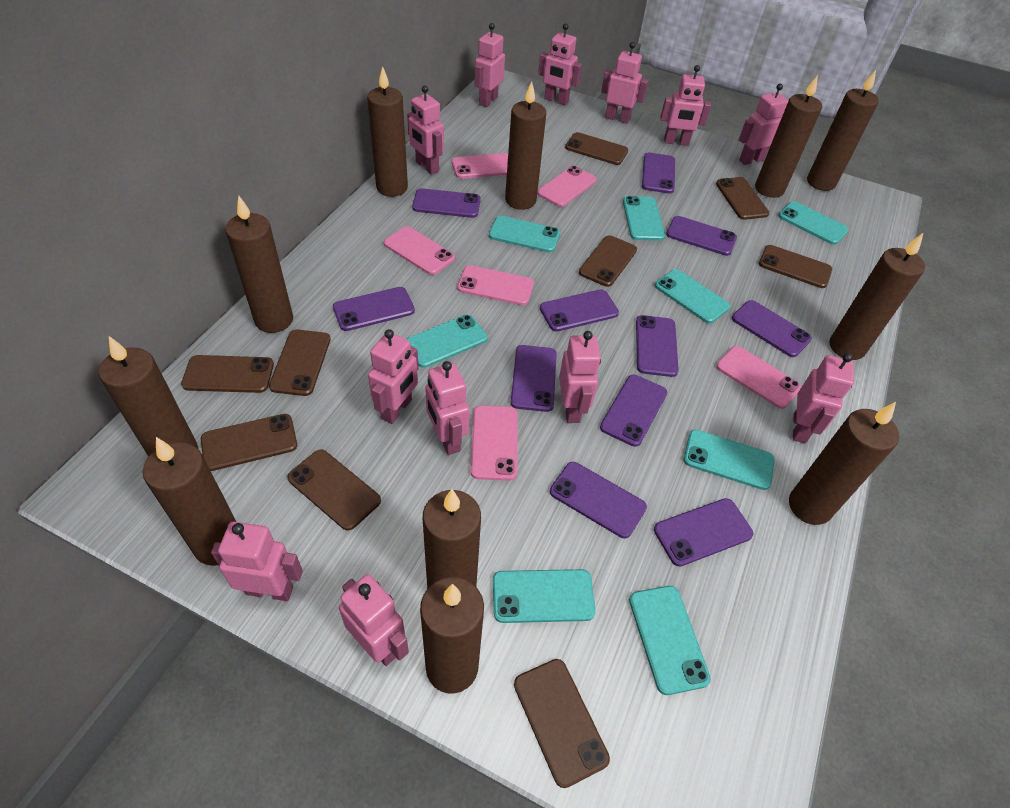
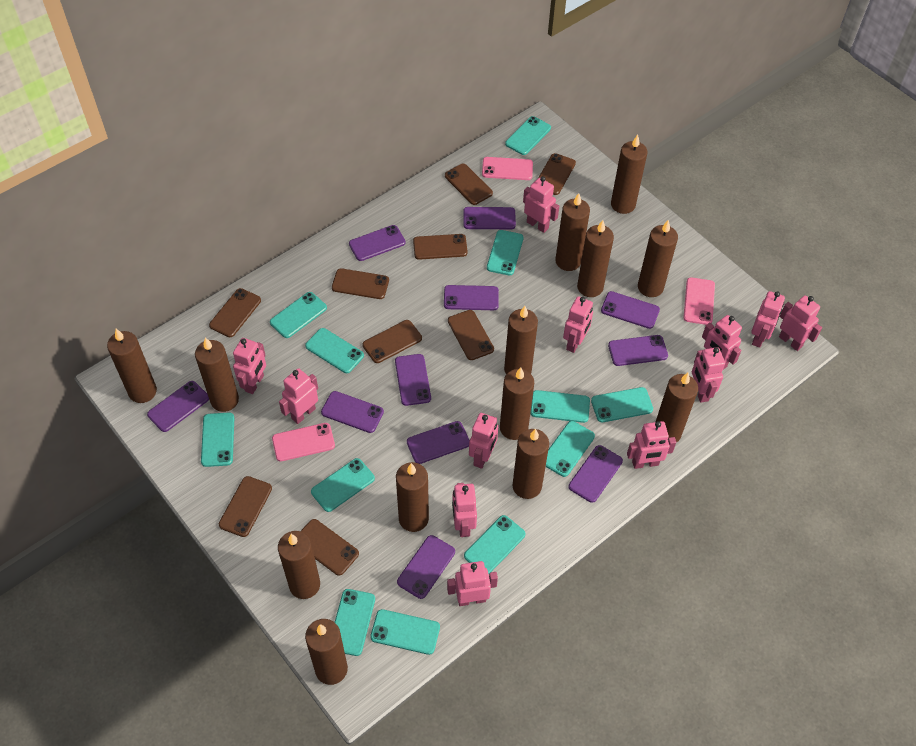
brown candle: [99,336,198,457] [143,437,236,566] [225,195,293,333] [367,66,408,197] [420,577,484,694] [423,489,481,589] [505,81,546,210] [755,75,822,198] [789,402,899,525] [807,70,879,191] [830,233,925,360] = 11 -> [107,329,157,403] [195,337,239,412] [278,531,320,599] [305,619,348,685] [396,462,429,532] [500,367,534,440] [504,306,538,374] [512,429,549,499] [555,193,590,271] [577,220,614,297] [611,135,647,214] [638,220,678,297] [656,373,698,443] = 13
pink phone: [384,226,455,275] [452,153,508,179] [457,265,534,305] [471,405,518,481] [537,166,597,207] [716,346,801,409] = 6 -> [272,423,335,461] [482,157,533,180] [683,277,715,325] = 3
turquoise phone: [406,315,488,368] [489,216,560,253] [493,569,596,623] [623,196,665,241] [629,586,711,695] [655,269,730,323] [684,430,775,490] [778,201,849,245] = 8 -> [201,413,234,467] [270,292,327,338] [305,328,364,373] [311,458,375,512] [335,589,375,656] [370,609,440,655] [464,515,526,574] [487,230,524,275] [505,116,551,155] [530,390,590,423] [546,421,595,477] [591,387,653,422] = 12

